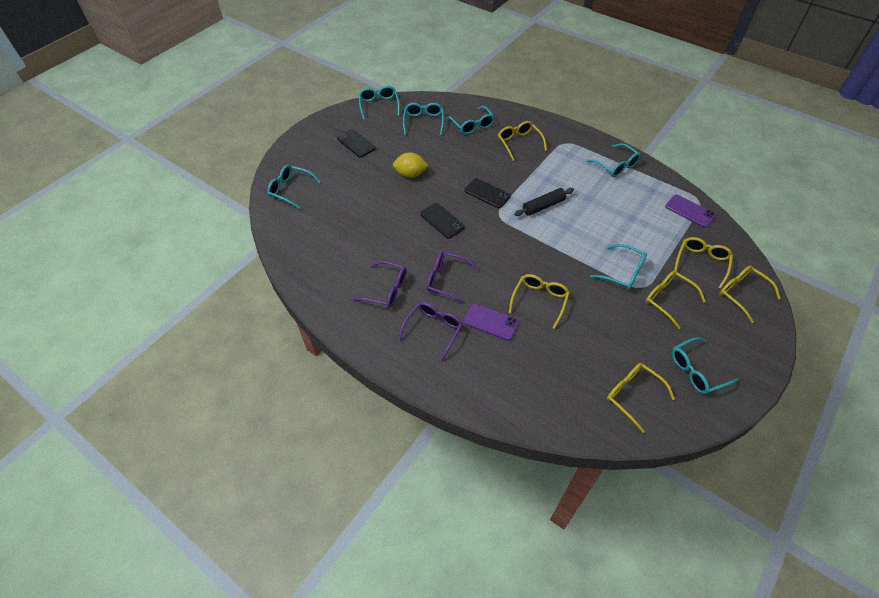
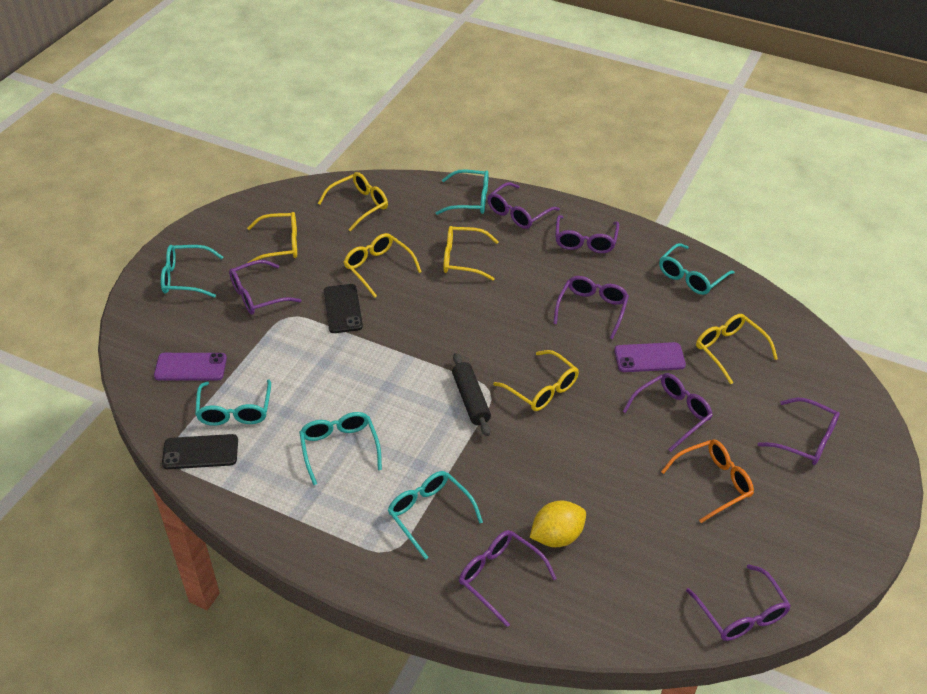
black phone: [337,129,376,158] [420,203,465,239] [464,178,511,208] = 3 -> [162,434,238,469] [324,284,363,333] = 2
orange glasses: none = 0 -> [661,440,754,523] = 1
purple glasses: [352,261,407,308] [398,302,463,361] [427,252,479,304] = 3 -> [229,260,301,314] [459,530,557,627] [487,182,560,229] [553,276,629,339] [555,215,619,253] [623,373,713,452] [686,564,791,641] [758,398,840,465] = 8
turquoise glasses: [267,165,321,209] [358,86,400,120] [403,103,444,135] [447,106,495,135] [586,143,641,177] [590,244,647,290] [672,337,739,394] = 7 -> [161,245,223,298] [195,379,271,426] [299,412,382,485] [388,471,483,560] [436,169,489,215] [659,243,735,295] = 6

